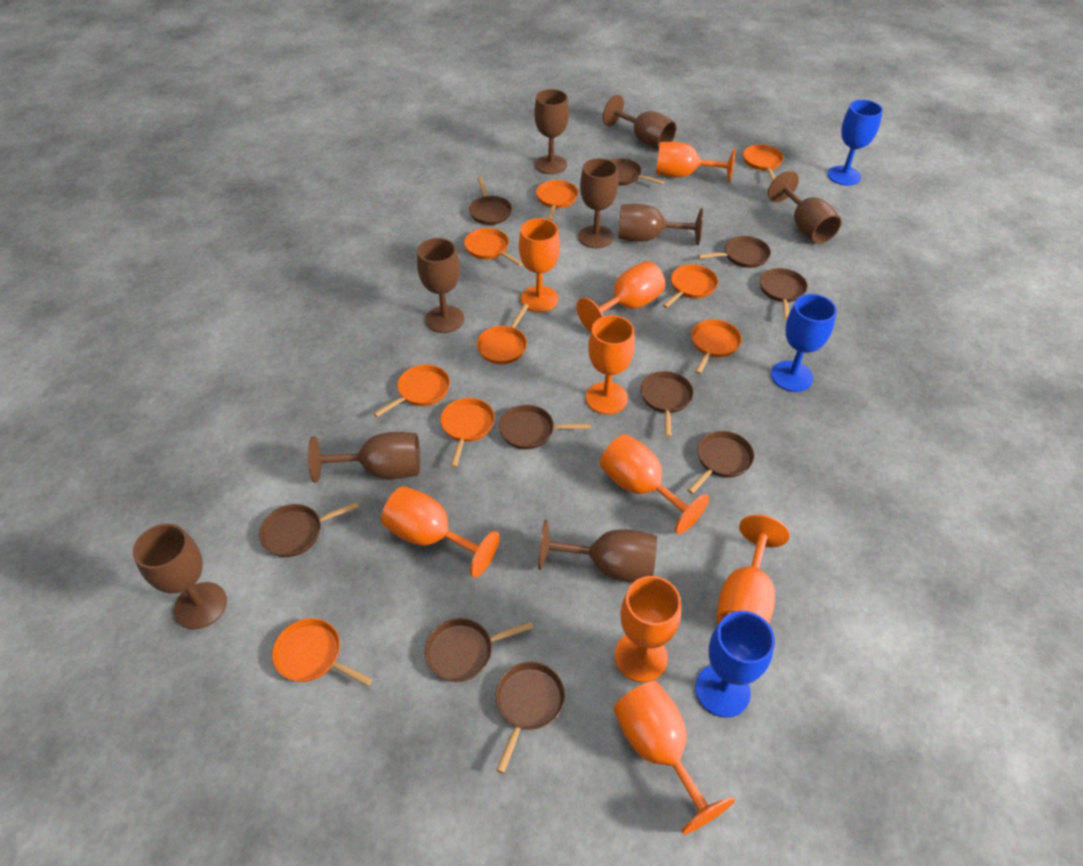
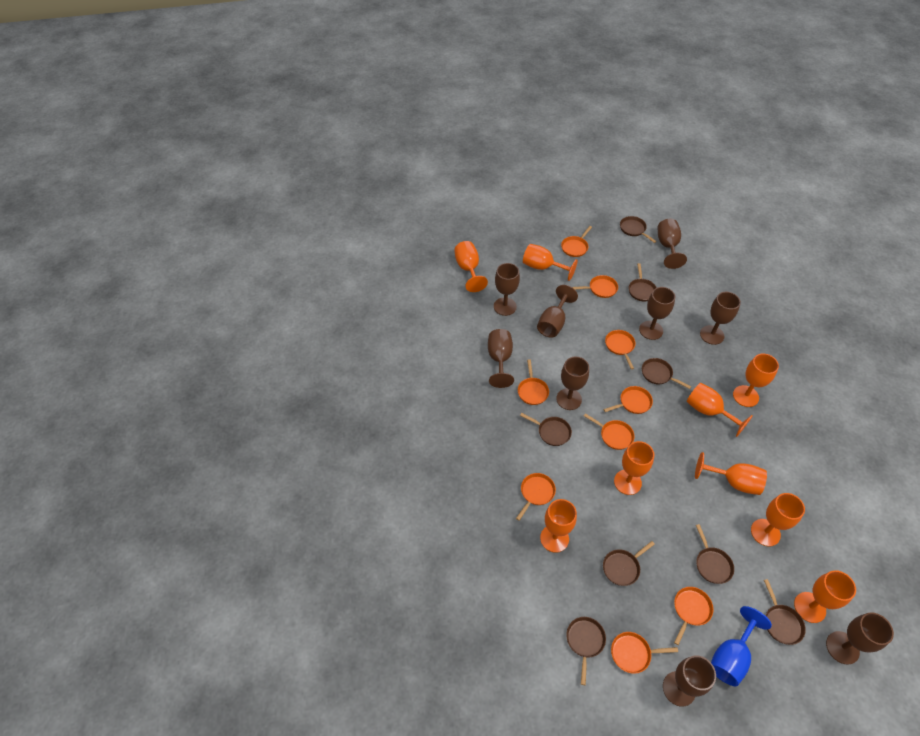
blue goblet: [695,611,775,718] [771,294,837,392] [828,100,883,186] = 3 -> [711,606,772,686] = 1
brown pan: [259,502,359,557] [425,618,533,682] [469,177,512,225] [496,662,565,774] [499,405,590,449] [610,158,665,185] [641,371,694,437] [687,431,754,494] [698,236,771,268] [760,268,808,320] = 10 -> [520,413,572,446] [566,617,606,685] [603,541,655,586] [620,216,656,243] [629,263,657,301] [642,358,692,389] [696,524,734,584] [764,579,806,645] = 8

